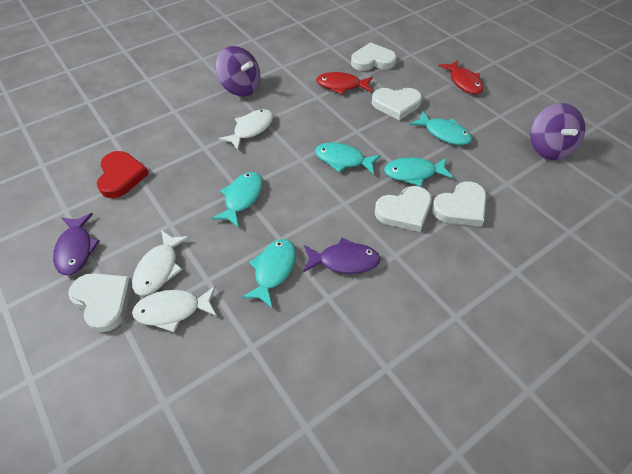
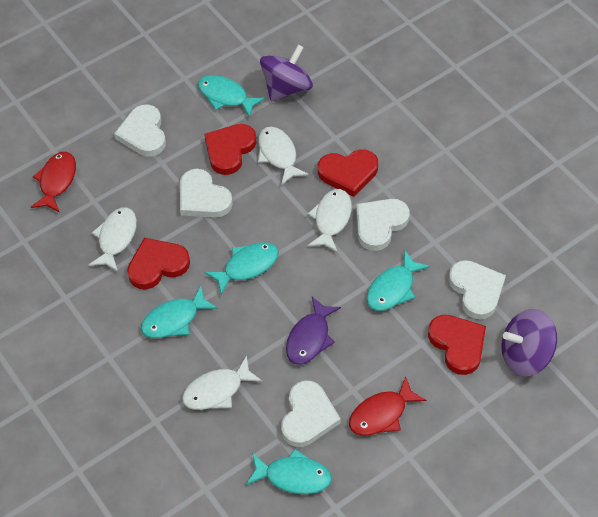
purple fish: [53,213,100,275] [303,237,381,274] = 2 -> [286,297,341,365] = 1
red heart: [97,151,149,198] = 1 -> [127,238,190,290] [204,124,257,175] [318,149,378,197] [428,315,486,375] = 4
white fish: [132,230,190,296] [132,286,217,333] [219,109,273,150] = 3 -> [89,207,137,272] [182,355,262,410] [258,127,309,185] [308,189,352,253] = 4

